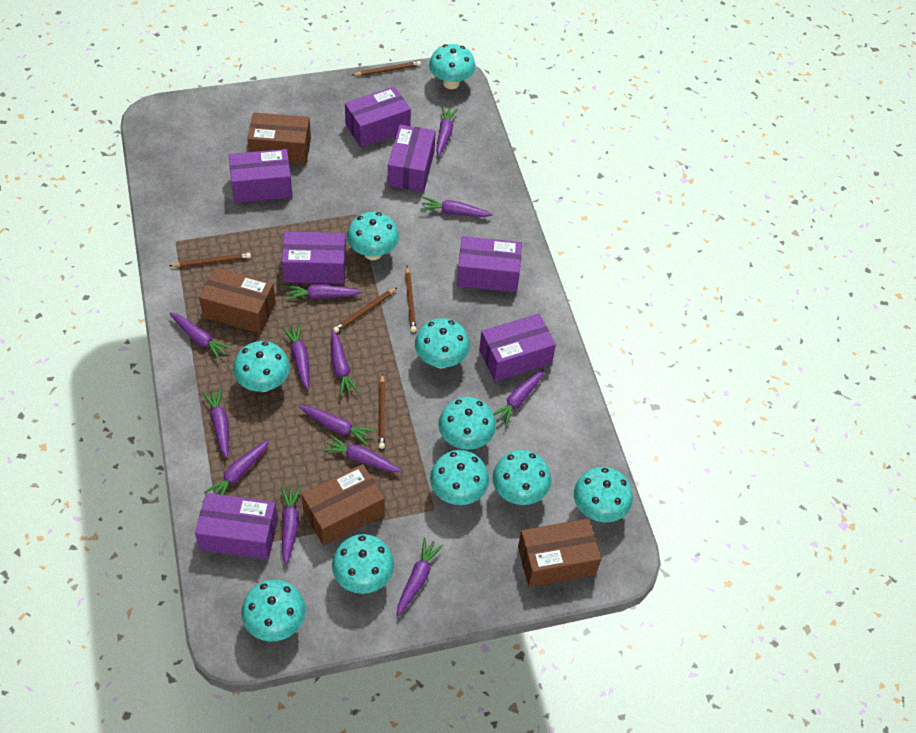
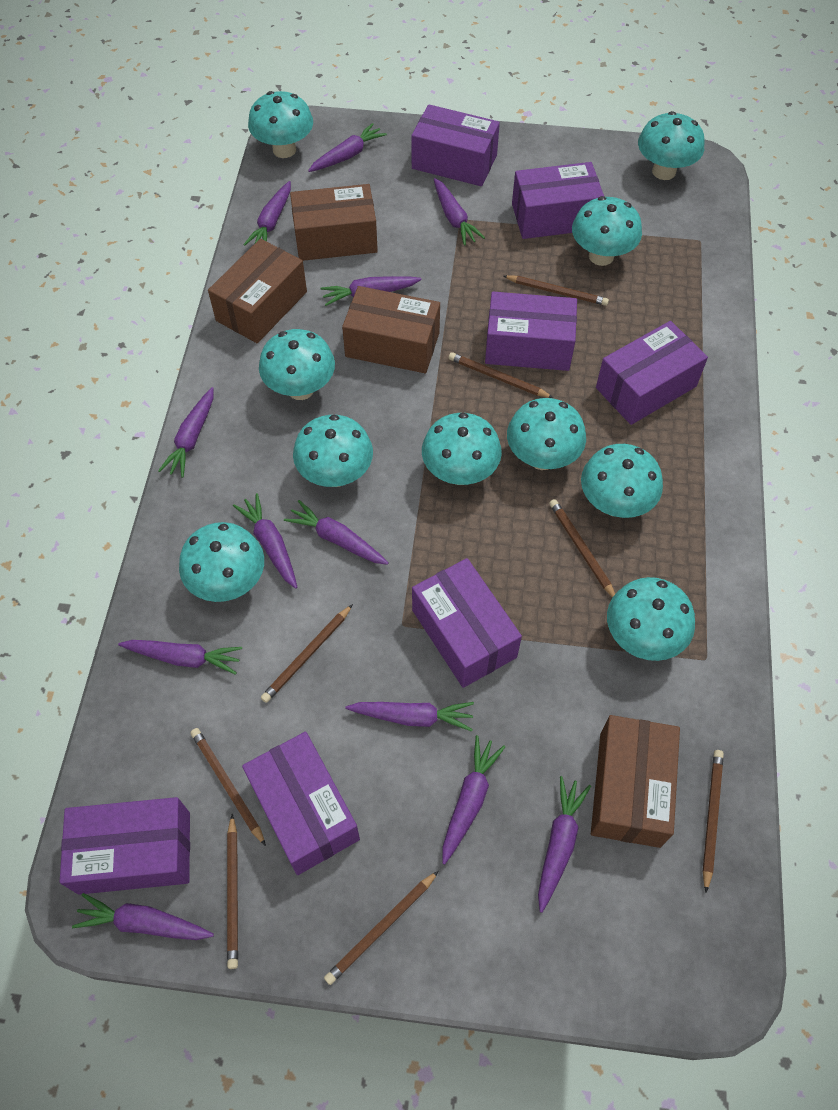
brown pencil: [170,253,251,267] [333,287,398,333] [352,61,421,76] [379,373,385,449] [405,266,416,332] = 5 -> [191,728,266,846] [227,814,238,969] [261,604,353,703] [324,871,438,985] [449,352,553,398] [504,275,609,306] [549,499,615,598] [703,750,724,892] = 8
purple carrot: [169,312,232,360] [202,388,229,458] [204,440,269,495] [281,486,301,565] [282,324,309,389] [286,284,363,301] [299,406,376,446] [322,435,402,472] [331,330,359,396] [397,538,443,616] [421,197,493,217] [436,106,458,156] [493,369,545,427] = 13 -> [72,893,214,940] [118,640,242,675] [158,387,214,478] [233,493,297,589] [243,181,291,246] [284,500,389,565] [308,123,387,172] [320,276,422,306] [346,702,474,732] [434,178,485,246] [442,735,505,864] [538,776,591,913] = 12

